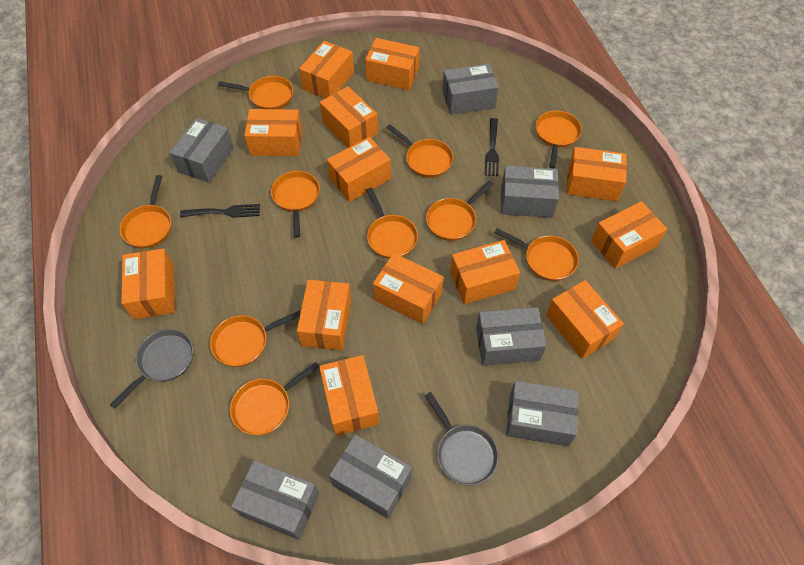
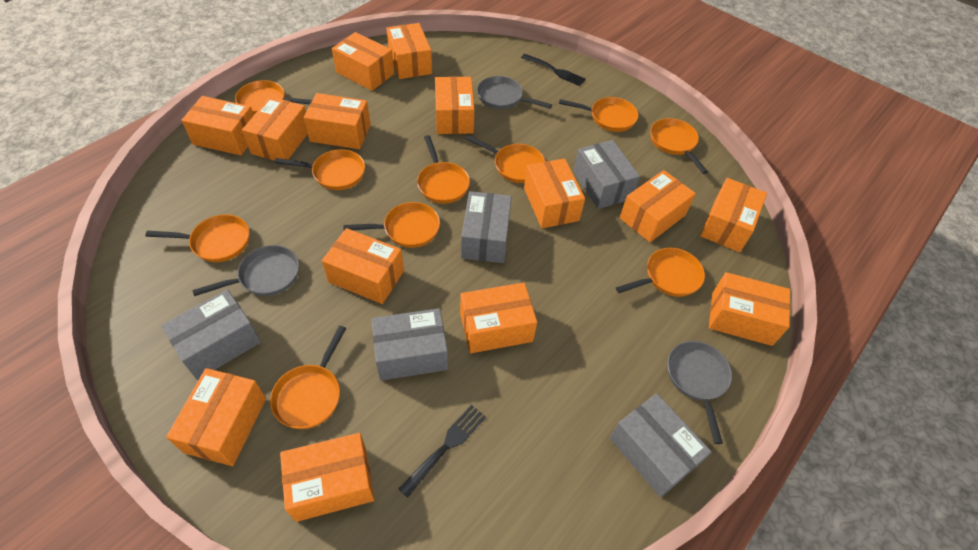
grey box: [170,118,234,183] [231,460,319,540] [329,434,412,519] [442,64,499,115] [476,307,547,366] [501,166,559,218] [506,381,579,446] = 7 -> [161,290,261,380] [371,308,448,381] [461,191,512,263] [573,140,640,209] [610,393,712,497] = 5
grey pan: [110,329,193,409] [425,392,499,486] = 2 -> [192,245,299,296] [477,76,552,109] [667,341,732,444] = 3
orange box: [121,249,175,319] [244,109,302,156] [297,280,351,350] [299,41,354,99] [319,355,379,436] [320,86,378,148] [327,137,391,202] [365,38,420,90] [373,253,444,324] [450,240,520,304] [546,280,624,359] [566,147,627,201] [591,201,667,269] = 13 -> [166,368,266,466] [181,96,254,155] [242,97,308,161] [280,433,374,522] [303,93,371,149] [322,228,404,304] [332,32,394,91] [386,23,432,79] [435,76,474,134] [460,283,537,353] [524,158,585,228] [619,170,696,242] [700,178,767,252] [709,272,790,346] = 14

